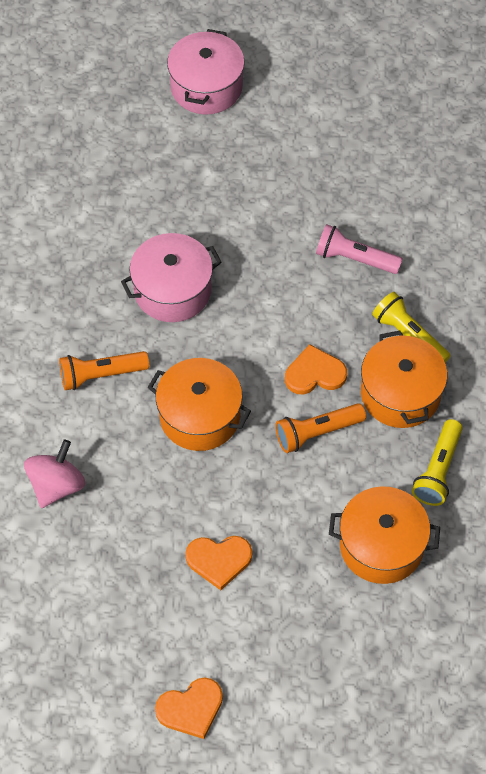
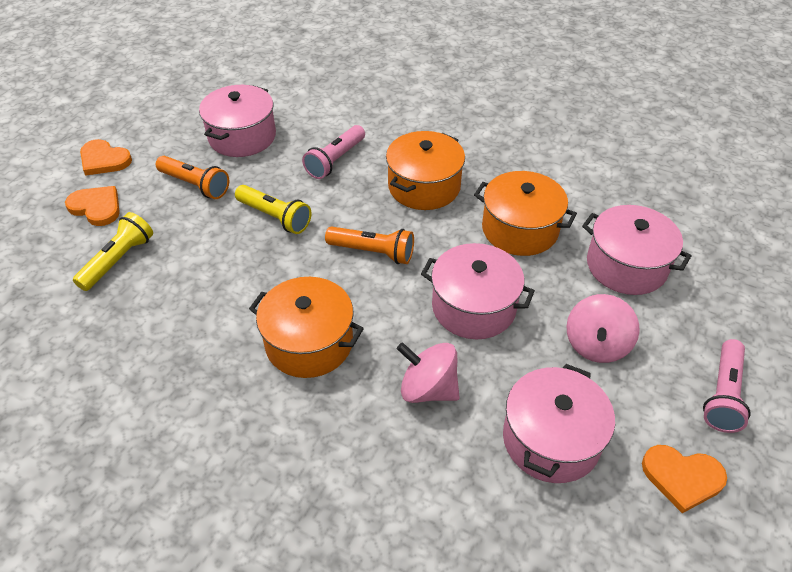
pink flashlight: [316,224,402,274] = 1 -> [302,125,365,179] [703,339,751,433] = 2
pink pot: [121,233,222,322] [167,29,245,115] = 2 -> [199,85,276,157] [421,243,535,339] [503,364,615,483] [582,205,691,295] = 4
pink spinning top: [24,440,85,508] = 1 -> [397,342,460,403] [566,294,640,363] = 2

